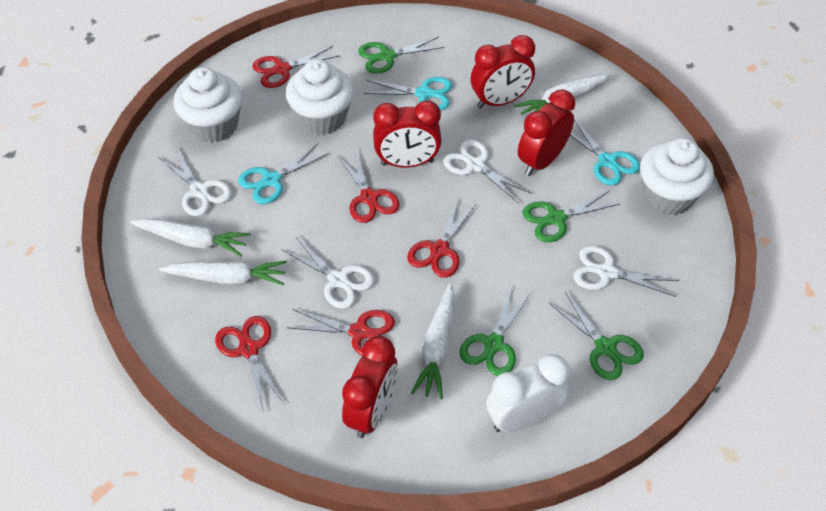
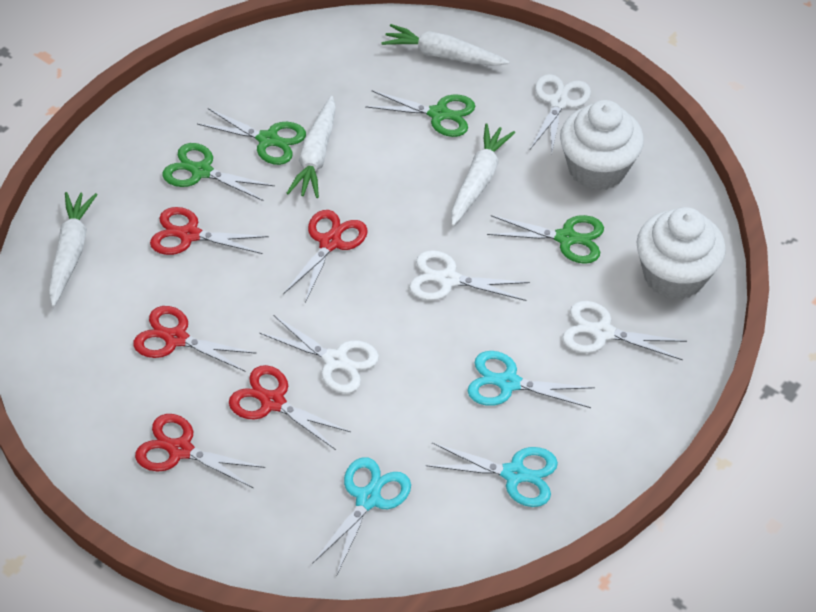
red clock: [342,336,398,438] [373,100,442,167] [471,35,535,109] [518,89,575,176] = 4 -> none = 0
white clock: [486,354,570,432] = 1 -> none = 0
white cupcake: [173,67,242,143] [286,59,354,135] [640,138,714,215] = 3 -> [560,100,644,191] [637,207,726,300] = 2

